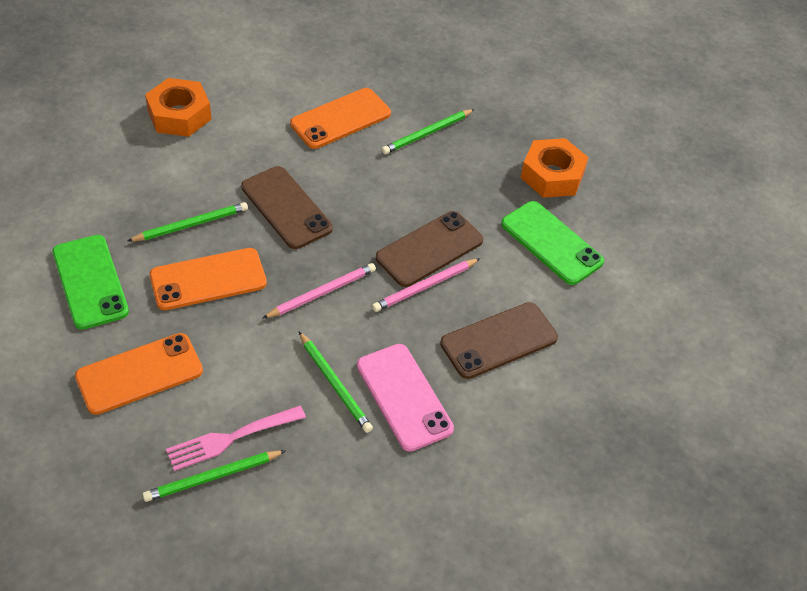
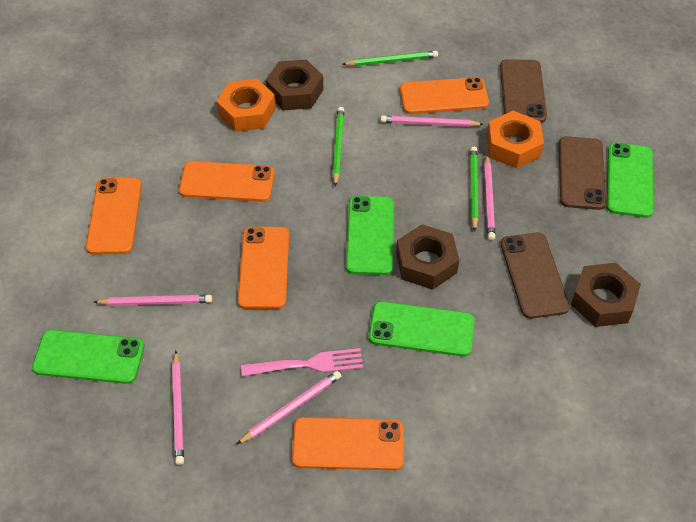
brown nut: none = 0 -> [266,60,324,110] [396,224,459,290] [571,263,641,327] = 3
green pencil: [128,202,248,241] [143,450,286,502] [299,332,373,433] [382,109,475,154] = 4 -> [332,107,344,186] [342,51,438,66] [470,147,478,231] = 3
green phone: [53,235,129,330] [501,201,604,285] = 2 -> [32,330,144,384] [346,196,394,275] [369,301,475,357] [607,143,653,218] = 4
orange phone: [75,333,203,415] [150,248,267,310] [290,88,391,149] = 3 -> [86,178,142,254] [179,161,275,202] [237,227,289,309] [292,417,404,470] [400,77,489,114] = 5
pink pencil: [262,263,376,319] [372,258,480,312] = 2 -> [94,295,212,306] [172,351,184,465] [236,371,341,445] [381,115,483,127] [484,155,495,240] = 5
pink phone: [357,344,454,452] = 1 -> none = 0

